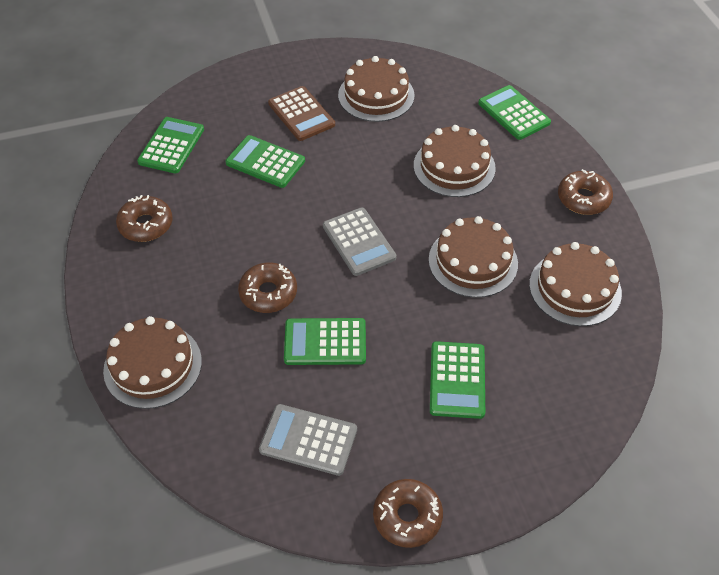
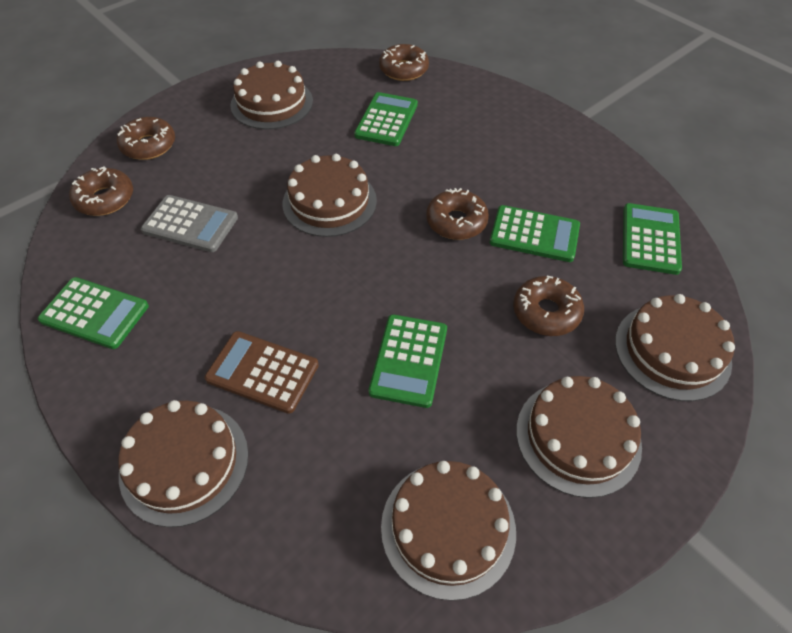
brown cake: [103,316,202,409] [338,56,415,122] [414,125,496,197] [429,216,518,298] [529,242,622,326] = 5 -> [119,400,249,527] [230,61,313,130] [282,154,377,237] [381,461,516,601] [516,376,642,498] [615,294,735,401] = 6
brown donut: [116,195,172,242] [238,262,297,313] [373,479,443,548] [558,169,613,215] = 4 -> [69,167,133,216] [117,117,175,160] [379,44,429,81] [426,188,489,240] [513,275,584,336] = 5
grey calculator: [259,404,357,476] [323,207,396,276] = 2 -> [141,195,238,252] = 1

